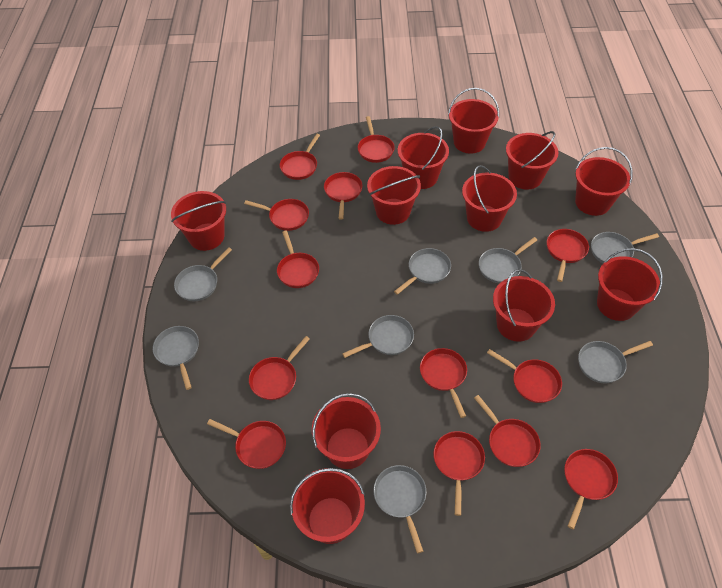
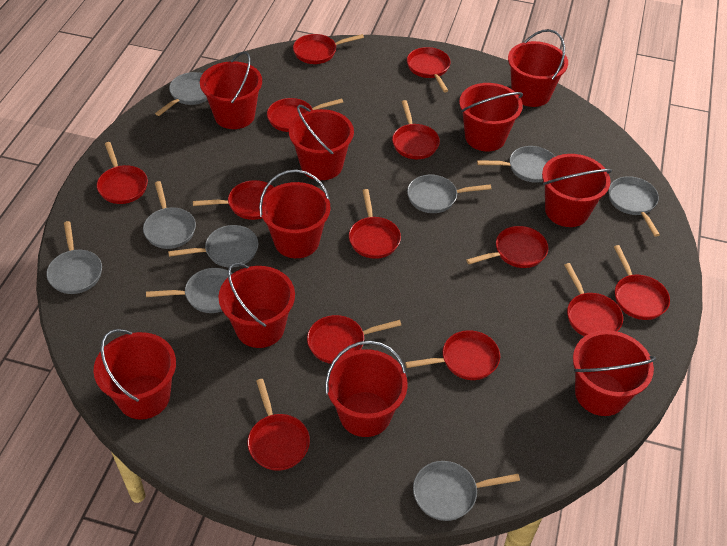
grey pan: [153,326,199,390] [174,247,232,301] [342,315,414,358] [373,465,426,553] [394,248,451,295] [479,237,537,284] [578,341,653,384] [591,232,659,264] = 8 -> [46,221,102,294] [143,181,196,249] [146,268,233,313] [155,72,207,116] [168,225,258,267] [407,175,491,213] [413,461,520,521] [477,146,555,183] [608,176,660,237] = 9
red bucket: [171,191,226,251] [290,468,365,544] [312,393,381,469] [367,166,421,225] [398,126,449,189] [448,88,499,154] [462,165,517,232] [493,269,555,342] [506,131,558,190] [575,147,633,216] [597,248,663,321] = 11 -> [93,329,176,420] [200,51,262,129] [219,262,295,348] [259,170,330,258] [289,105,354,180] [325,341,408,437] [459,83,523,151] [508,29,568,107] [542,154,612,227] [573,330,656,416] = 10

